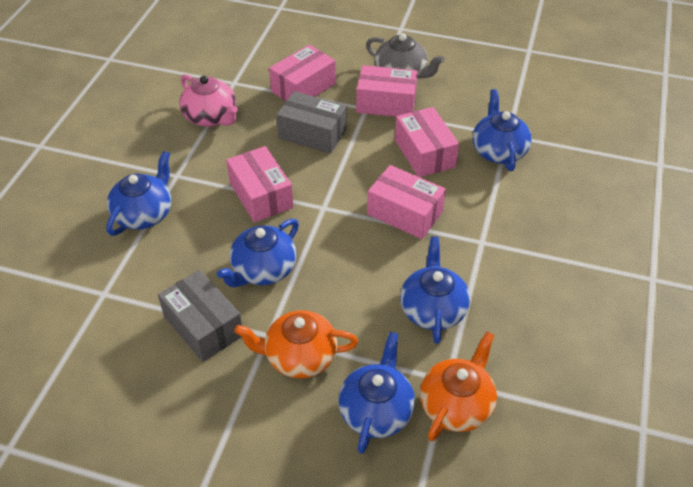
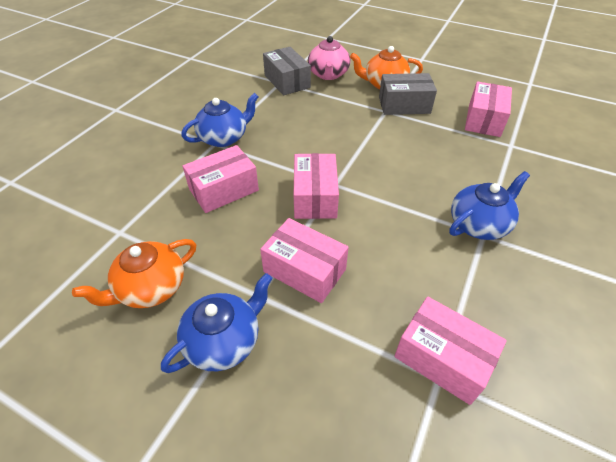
blue teapot: [106,151,172,236] [217,219,299,287] [338,332,415,454] [400,236,470,344] [472,89,532,171] = 5 -> [161,273,273,373] [181,93,259,147] [449,171,530,240] = 3
grey teapot: [366,33,444,79] = 1 -> none = 0

